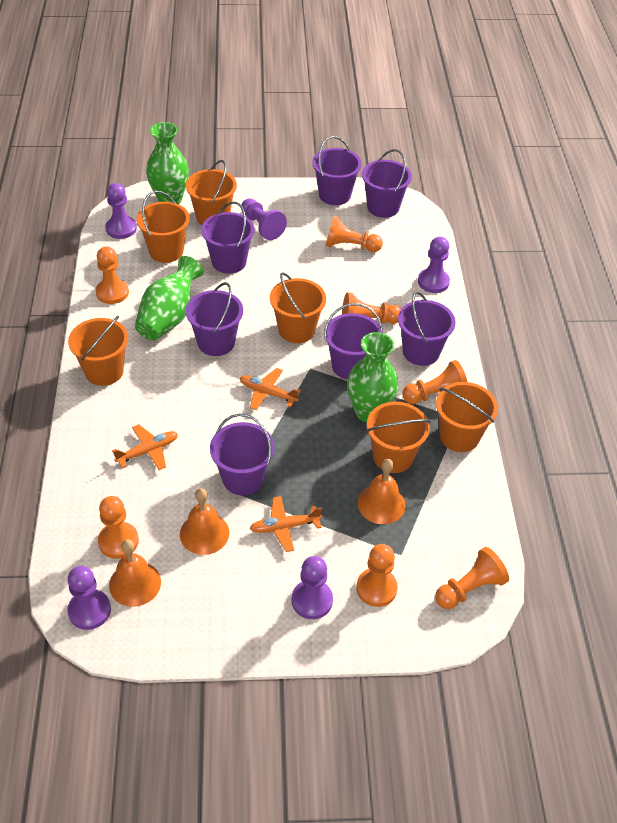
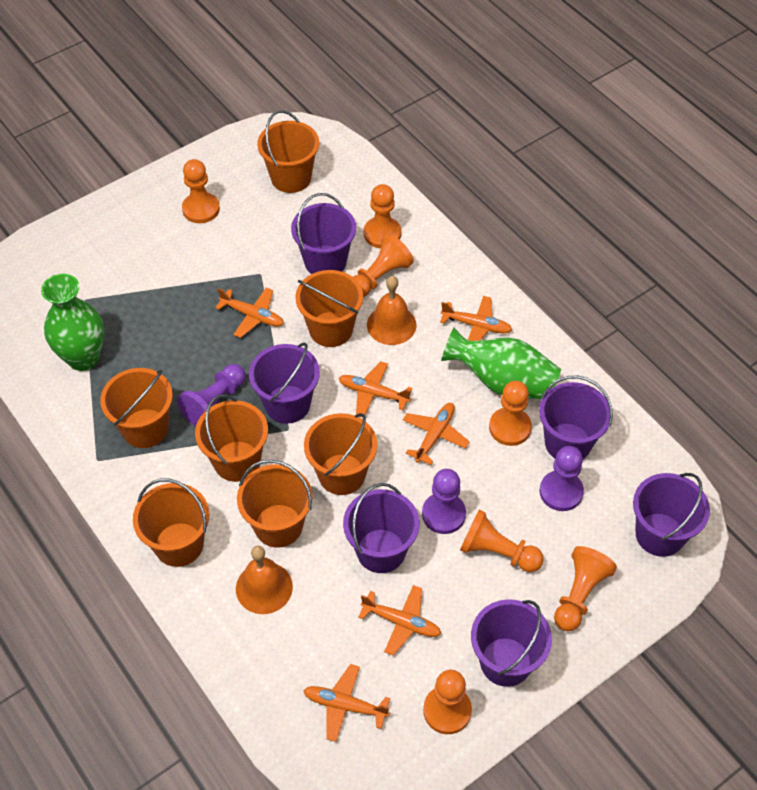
green vase: [135,256,204,341] [146,122,189,204] [347,332,398,422] = 3 -> [41,274,104,371] [441,328,561,399] = 2
orange bell: [109,540,161,607] [180,488,229,555] [358,459,406,524] = 3 -> [236,546,293,614] [367,276,416,345] = 2
orange bucket: [68,316,128,386] [137,191,190,263] [186,160,237,225] [270,272,326,343] [366,401,431,473] [436,382,498,452] = 6 -> [100,368,173,448] [133,479,209,567] [195,394,268,482] [237,460,313,548] [257,110,319,193] [295,270,363,347] [304,413,377,495] = 7
orange plane: [112,424,178,470] [240,368,301,410] [250,496,322,552] = 3 -> [215,288,284,338] [303,664,390,742] [339,361,412,417] [358,585,441,655] [403,403,470,465] [440,296,512,341] = 6
purple bucket: [186,282,243,356] [201,202,255,274] [210,414,275,495] [312,136,362,205] [324,303,383,379] [362,149,412,218] [398,291,455,366] = 7 -> [249,342,320,424] [291,193,356,274] [343,483,419,573] [471,599,552,687] [539,376,613,459] [633,473,710,557] = 6
purple pawn: [67,566,111,630] [105,183,137,239] [241,198,287,240] [292,556,333,619] [418,237,450,293] = 5 -> [177,364,246,426] [422,469,466,534] [540,446,584,511] = 3

